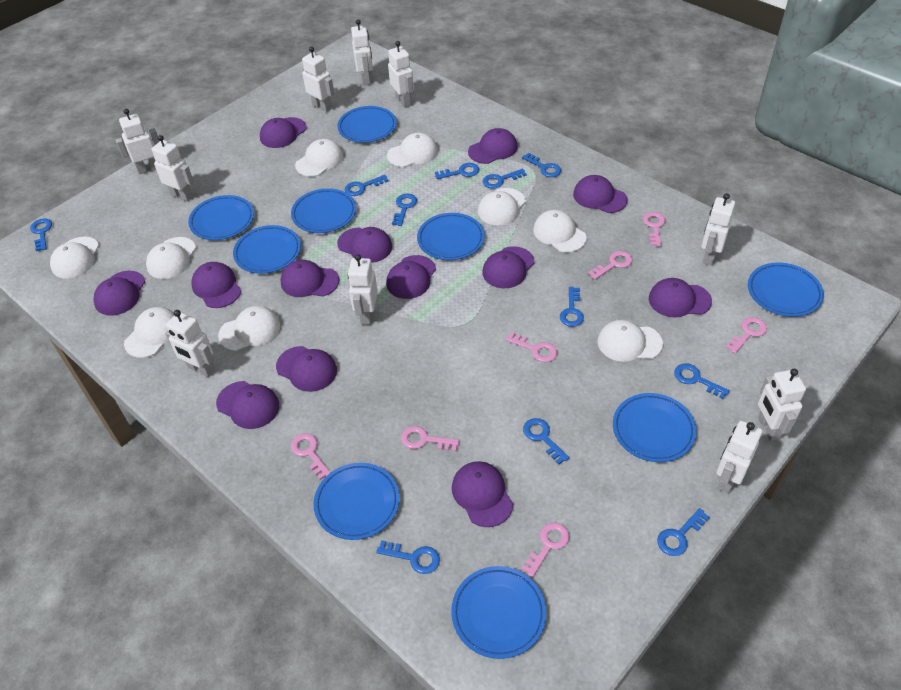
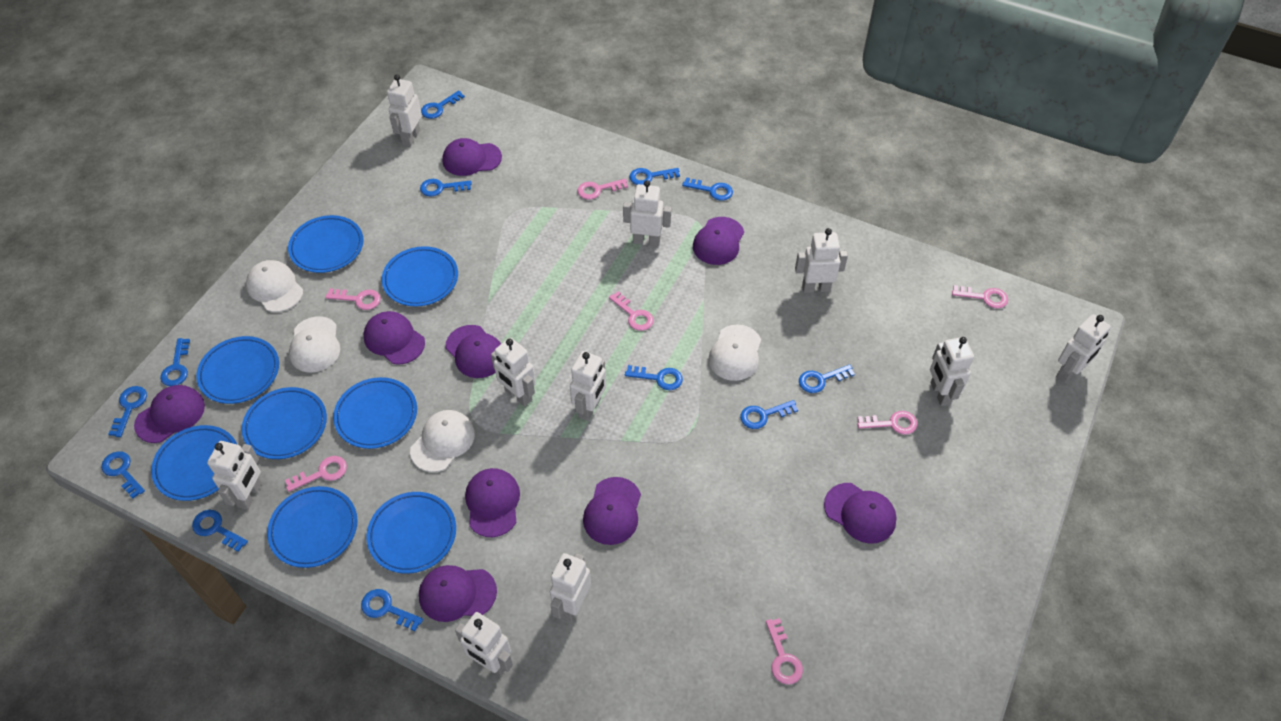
blue key: [30,218,52,251] [345,175,388,196] [376,540,440,574] [392,194,417,226] [435,163,479,179] [483,168,527,189] [522,153,561,177] [523,418,569,464] [560,287,584,327] [657,508,710,556] [674,363,730,399] = 11 -> [101,451,145,499] [108,386,147,437] [160,338,190,386] [192,510,248,552] [361,589,423,631] [420,179,472,197] [421,90,465,119] [625,365,683,390] [629,168,680,185] [682,177,733,201] [740,400,798,429] [799,364,855,393] = 12
blue plate: [188,195,254,240] [233,225,301,274] [291,188,356,233] [313,463,400,540] [337,106,397,143] [417,213,485,260] [451,566,546,659] [613,393,696,462] [748,263,824,317] = 9 -> [151,425,237,501] [196,336,279,404] [242,387,327,459] [267,486,358,568] [288,215,364,273] [333,377,417,449] [367,492,456,574] [382,246,458,307] = 8
purple cap: [93,271,145,316] [191,262,241,308] [216,381,279,429] [260,117,306,148] [276,346,337,392] [280,260,339,297] [337,227,392,263] [386,255,436,299] [452,461,513,527] [468,128,518,164] [482,246,534,288] [573,175,628,213] [649,278,712,317] = 13 -> [134,385,205,443] [364,311,425,365] [419,565,497,622] [442,138,502,176] [446,325,501,378] [465,468,520,537] [583,477,641,545] [693,217,744,265] [824,483,897,544] = 9
white cap: [50,237,99,279] [124,307,174,358] [146,237,196,279] [218,306,280,351] [295,139,343,177] [387,133,438,167] [478,188,526,225] [533,210,586,252] [597,320,663,362] = 9 -> [246,260,303,312] [289,316,340,372] [410,410,475,472] [708,324,761,381] = 4

